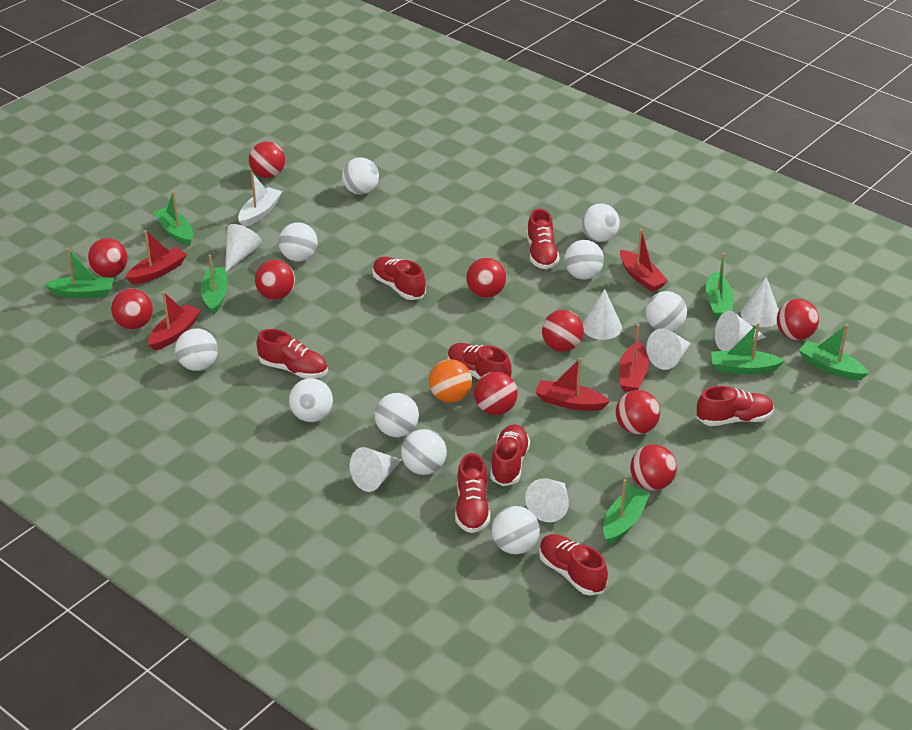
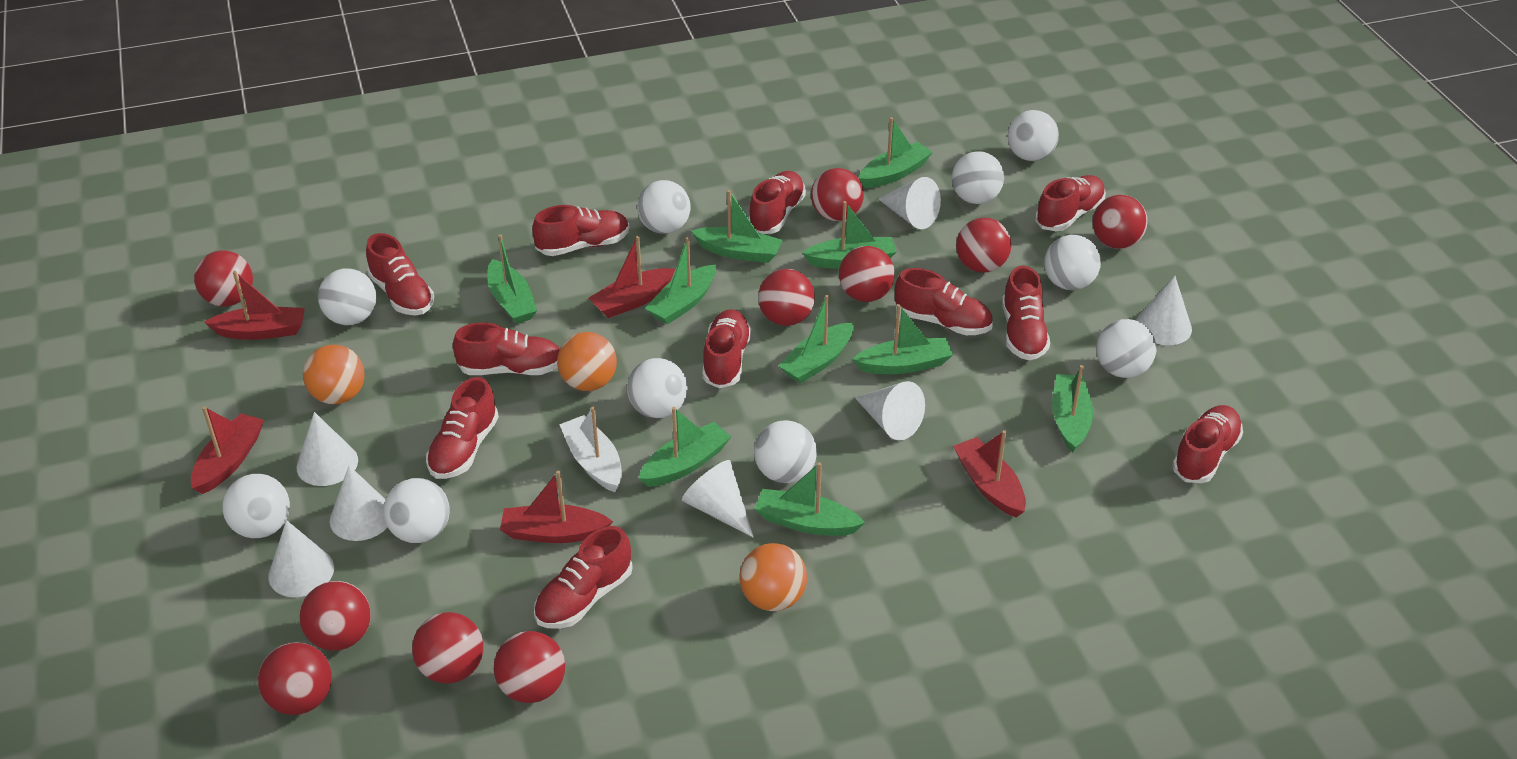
green boat: [44,248,114,298] [154,191,193,246] [201,255,228,314] [603,479,650,544] [706,253,733,318] [711,323,785,374] [799,324,869,380] = 7 -> [487,234,537,324] [638,407,731,487] [645,237,716,325] [691,190,783,263] [754,462,865,536] [778,295,854,383] [802,201,897,269] [853,304,953,374] [859,117,933,188] [1052,365,1093,453] = 10
orange ball: [429,359,472,403] = 1 -> [303,345,365,404] [557,332,617,391] [739,543,807,611] = 3
red shoe: [256,329,328,379] [372,257,426,300] [448,343,512,380] [455,453,490,533] [490,424,530,486] [527,209,559,269] [539,534,608,595] [697,386,774,426] = 8 -> [366,233,434,315] [426,377,499,479] [453,322,560,375] [532,205,629,256] [534,526,633,629] [702,309,751,388] [749,171,806,234] [895,268,993,335] [1002,265,1050,360] [1035,175,1106,231] [1172,405,1243,483] = 11

